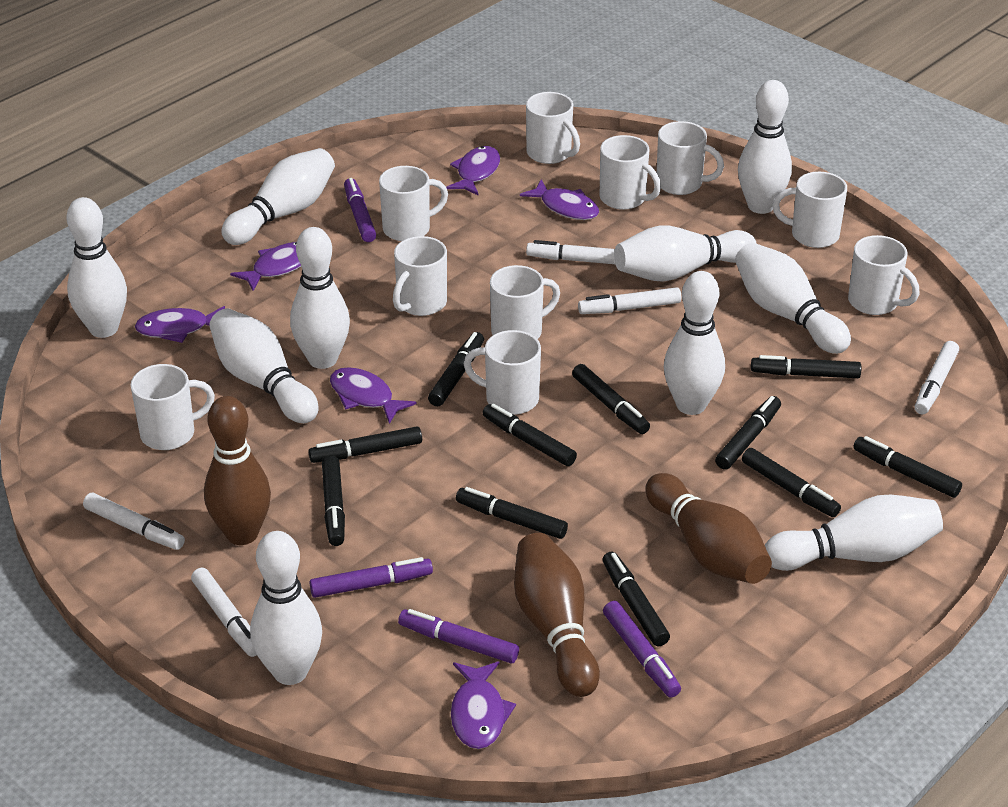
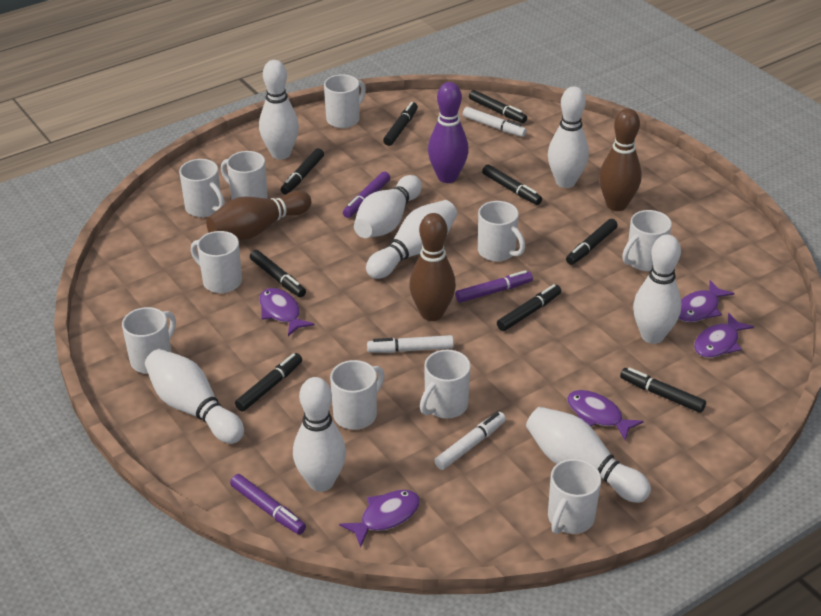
black marker: [308,427,422,463] [322,455,345,546] [428,332,484,406] [456,487,568,539] [483,404,577,466] [572,364,650,434] [603,552,670,646] [715,396,781,470] [742,448,841,517] [751,355,861,378] [853,436,962,498] = 11 -> [235,353,302,411] [250,250,306,297] [281,148,324,195] [383,102,418,146] [469,90,527,123] [482,164,542,205] [497,284,561,331] [566,219,618,265] [620,367,706,413] = 9
purple bowling pin: none = 0 -> [428,82,469,183] = 1
purple fish: [135,306,225,343] [230,242,301,291] [330,367,417,424] [447,146,500,196] [451,661,516,749] [520,180,599,220] = 6 -> [259,288,315,336] [339,490,420,548] [567,390,644,440] [679,280,734,322] [694,313,754,358] = 5
purple marker: [310,557,433,598] [344,178,376,242] [398,609,519,663] [603,601,681,698] = 4 -> [230,474,306,535] [343,171,390,218] [455,270,533,303] = 3
white bowling pin: [67,197,127,338] [209,308,318,423] [221,148,335,245] [250,531,322,685] [290,227,350,369] [614,225,757,282] [664,271,725,415] [735,243,851,354] [738,80,792,214] [765,495,943,571] = 10 -> [145,349,244,444] [259,60,299,160] [293,377,346,492] [354,175,422,238] [366,200,457,279] [526,407,651,503] [548,86,589,188] [633,235,681,344] = 8
white marker: [83,493,185,550] [191,568,257,657] [526,240,615,264] [578,287,681,314] [915,341,959,414] = 5 -> [367,335,454,353] [434,412,506,470] [463,107,527,137] = 3

